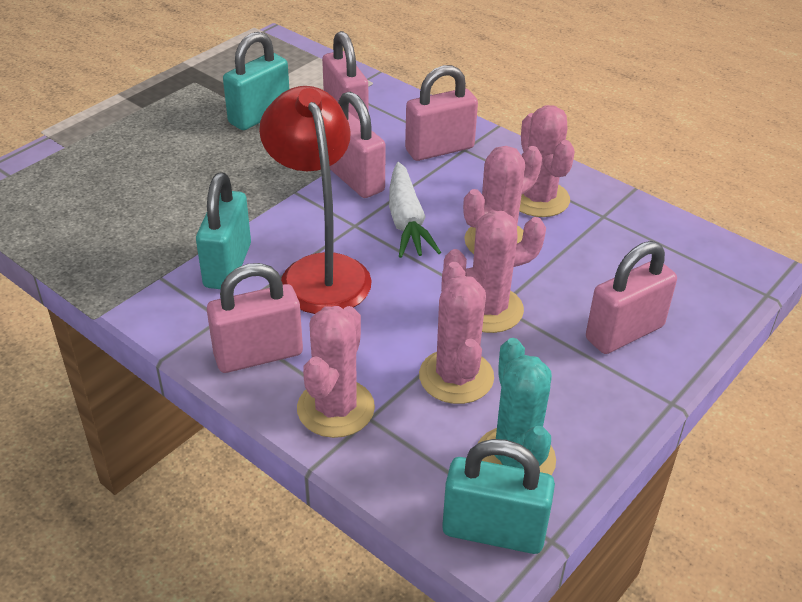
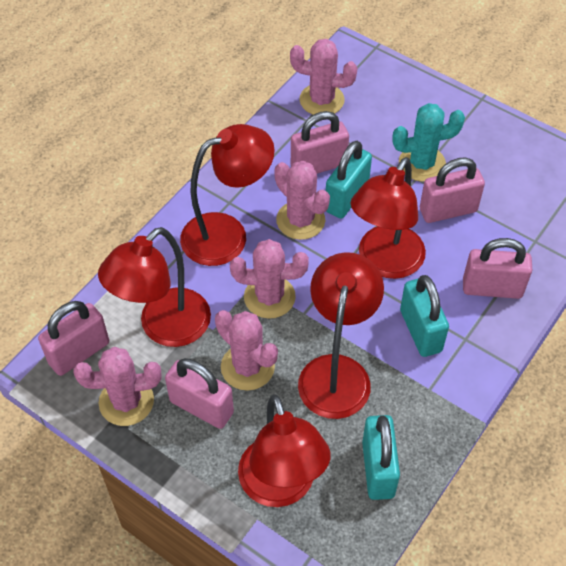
red lamp: [259,86,372,314] = 1 -> [98,227,211,347] [180,124,275,266] [238,395,331,507] [298,252,384,419] [350,157,426,279] = 5
white carrot: [389,162,441,258] = 1 -> none = 0

